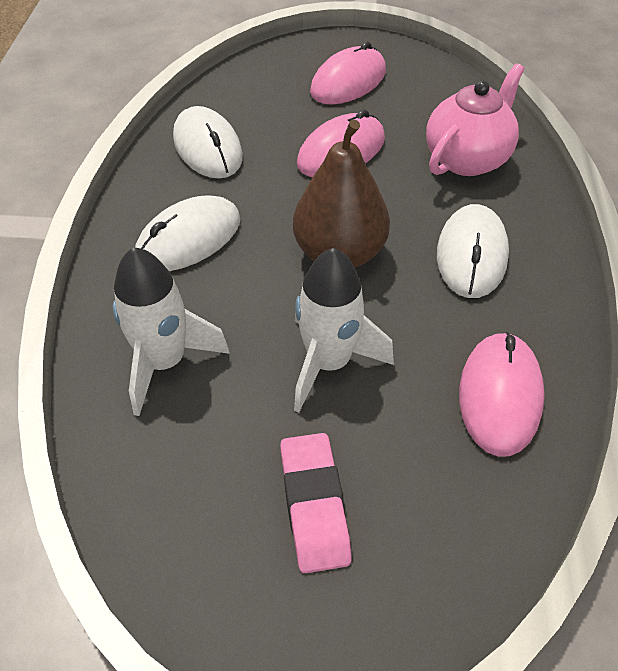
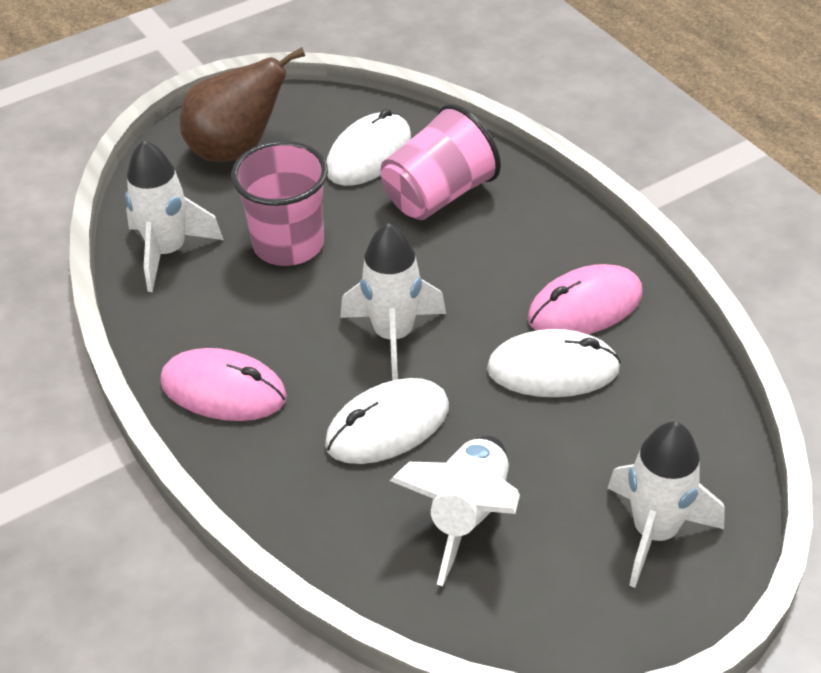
pink cup: none = 0 -> [231,141,328,266] [381,104,501,220] = 2
pink eraser: [280,433,352,573] = 1 -> none = 0
pink mouse: [297,109,385,177] [310,42,386,104] [459,332,545,457] = 3 -> [160,348,287,421] [528,264,643,334] = 2
pink teapot: [426,63,525,176] = 1 -> none = 0
white rocket: [113,247,230,416] [294,248,394,412] = 2 -> [125,140,224,292] [340,223,446,381] [390,436,520,586] [608,422,725,588] = 4

